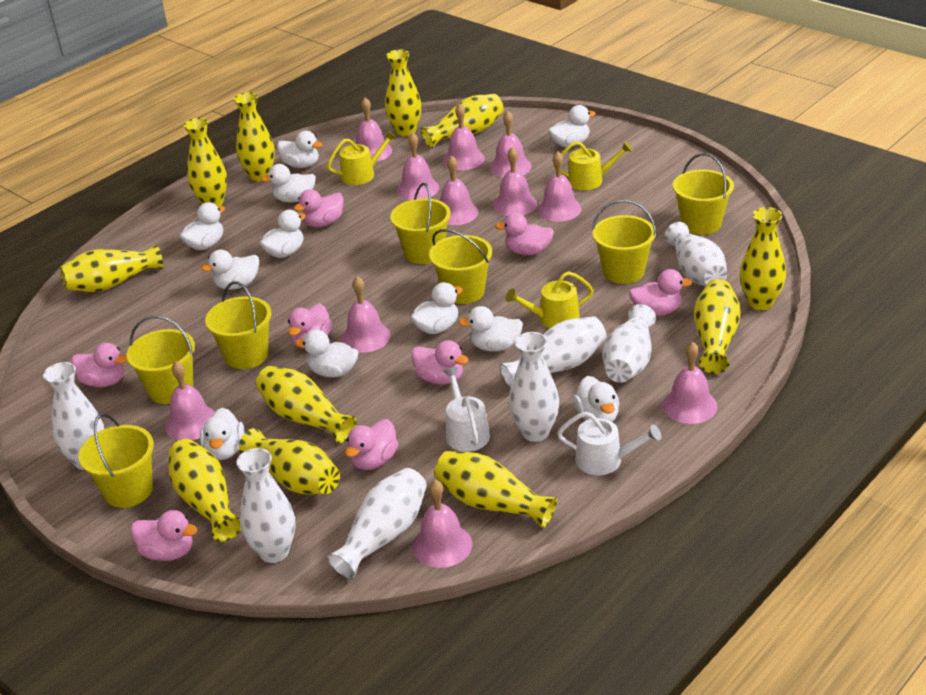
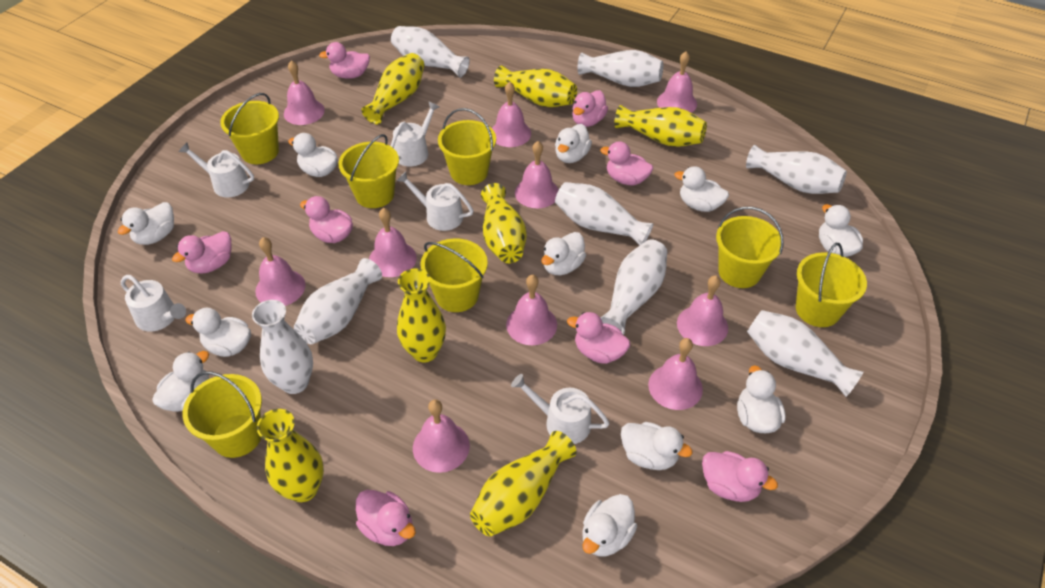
pink bell: [165,361,215,440] [341,276,391,353] [356,97,392,162] [397,132,439,200] [413,480,472,568] [441,155,479,225] [443,104,485,170] [490,111,532,177] [493,147,537,216] [537,151,582,221] [662,342,718,424] = 11 -> [255,237,305,306] [284,60,325,125] [369,208,417,277] [413,399,470,473] [492,82,531,147] [506,275,557,345] [515,141,559,208] [648,338,703,410] [657,51,697,113] [677,275,728,346] = 10
white vase: [43,362,104,470] [236,448,295,563] [327,468,427,579] [500,316,607,388] [509,332,559,442] [602,304,656,383] [665,222,727,286] = 7 -> [252,300,313,394] [294,258,382,344] [391,26,470,78] [555,182,653,246] [578,50,663,87] [601,239,667,335] [746,145,847,194] [747,310,864,397] = 8
white watering can: [443,367,490,452] [557,412,661,475] = 2 -> [121,275,186,332] [179,142,254,197] [391,101,440,166] [397,171,474,231] [511,374,610,444] = 5
yellow vase: [60,244,163,292] [168,439,241,542] [184,118,227,206] [234,92,275,182] [239,428,340,495] [255,366,357,443] [385,49,421,136] [421,94,504,148] [434,451,557,528] [694,279,741,374] [740,207,786,310] = 11 -> [257,409,324,502] [362,53,425,124] [397,268,446,363] [470,431,577,537] [481,183,527,263] [494,65,577,107] [614,105,707,147] = 7
yellow watering can: [327,130,397,185] [506,271,594,328] [553,141,633,190] = 3 -> none = 0

